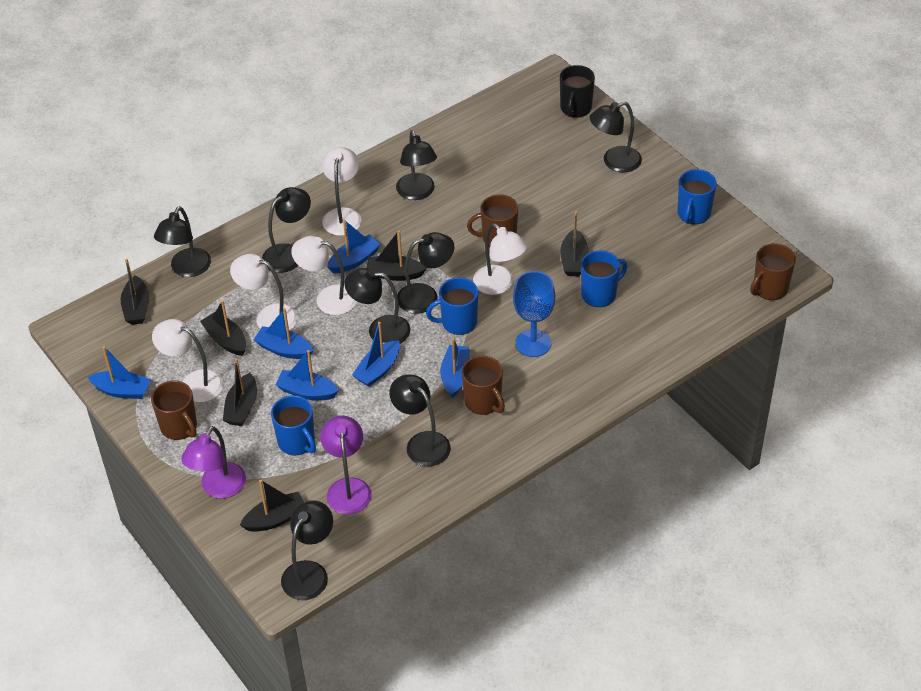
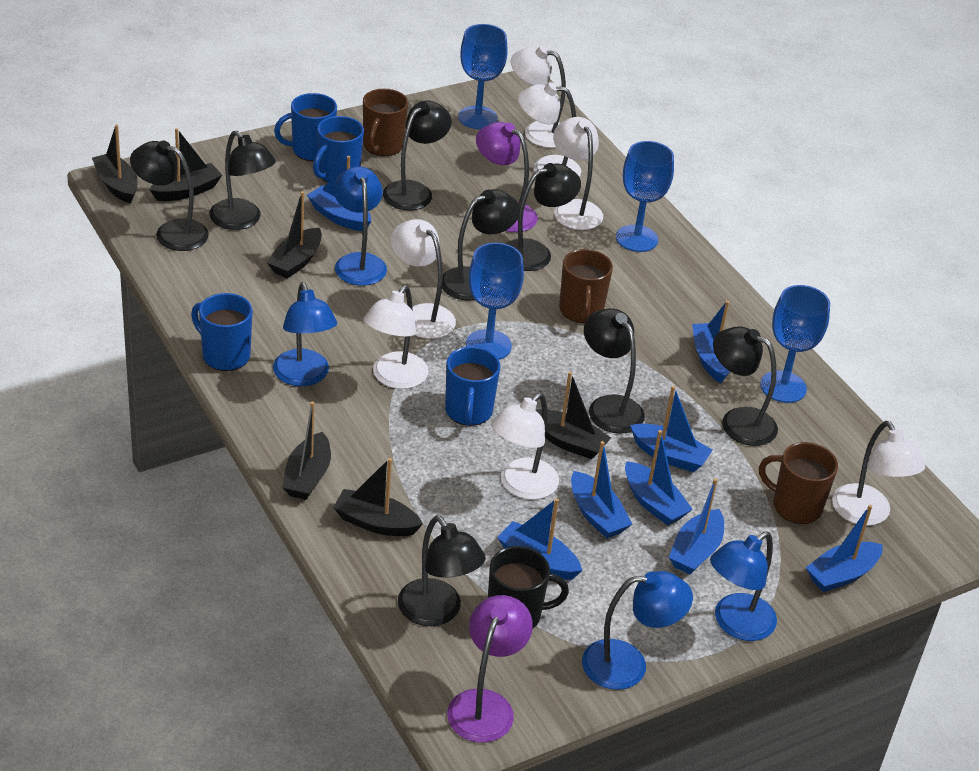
blue boat: [88,346,151,399] [254,308,313,359] [275,350,339,400] [327,220,381,273] [352,322,400,387] [440,338,470,398] = 6 -> [307,156,371,231] [497,498,582,580] [571,441,632,539] [625,430,693,526] [630,386,713,472] [669,478,724,574] [692,301,730,383] [806,505,883,592] = 8
blue goblet: [513,271,555,357] = 1 -> [458,24,507,129] [466,243,524,360] [616,141,674,252] [760,285,830,403] = 4
blue lamp: none = 0 -> [273,282,337,386] [333,166,387,286] [582,571,693,690] [710,532,777,641] = 4
brown mug: [151,380,197,440] [462,356,505,415] [467,194,518,247] [750,243,796,300] = 4 -> [363,89,408,156] [559,249,613,323] [759,442,838,524] = 3
white lamp: [152,319,223,402] [230,254,298,331] [291,236,357,315] [322,147,361,236] [473,223,527,295] = 5 -> [363,285,429,389] [391,219,456,339] [491,393,559,500] [511,45,566,148] [518,82,581,177] [553,117,603,230] [832,421,925,526] = 7

